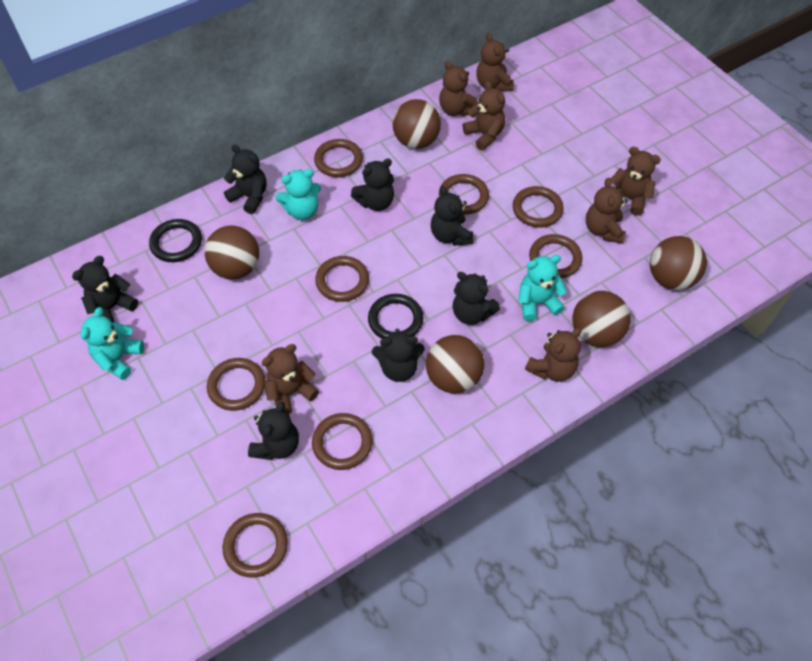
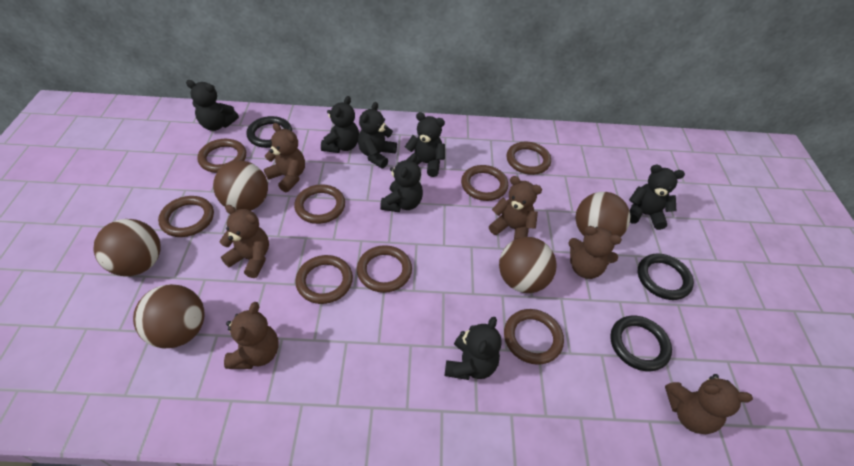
black ring: [149,219,202,262] [368,294,423,339] = 2 -> [246,116,292,148] [610,315,672,371] [638,253,694,300] = 3
brown teddy bear: [261,344,319,414] [439,61,478,117] [463,81,505,150] [476,33,514,92] [525,328,581,382] [586,178,628,244] [611,147,661,216] = 7 -> [220,205,269,278] [224,302,279,369] [264,123,305,192] [489,176,542,240] [569,226,622,279] [665,374,753,434] = 6
turquoise teddy bear: [80,307,144,380] [275,169,321,220] [518,255,567,321] = 3 -> none = 0

